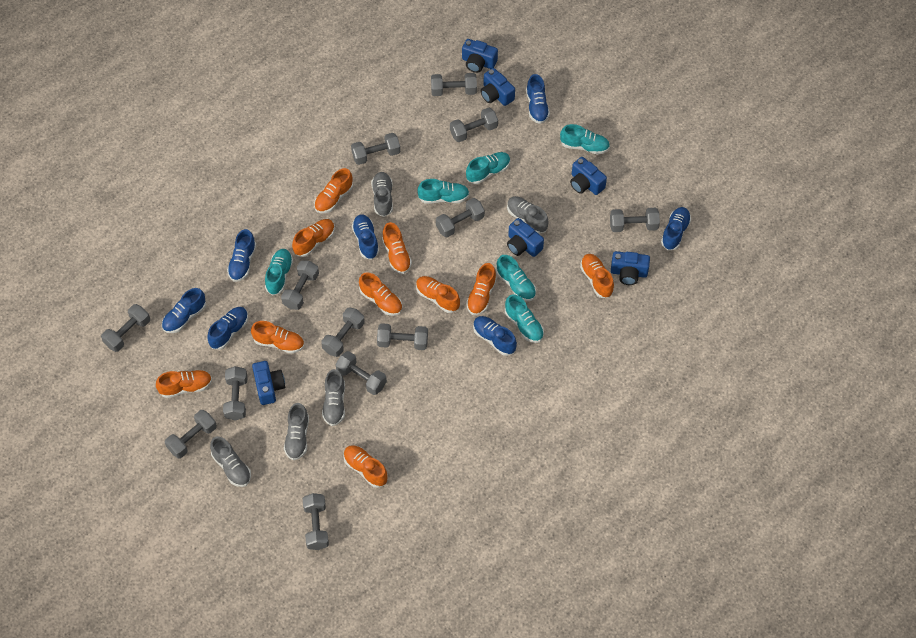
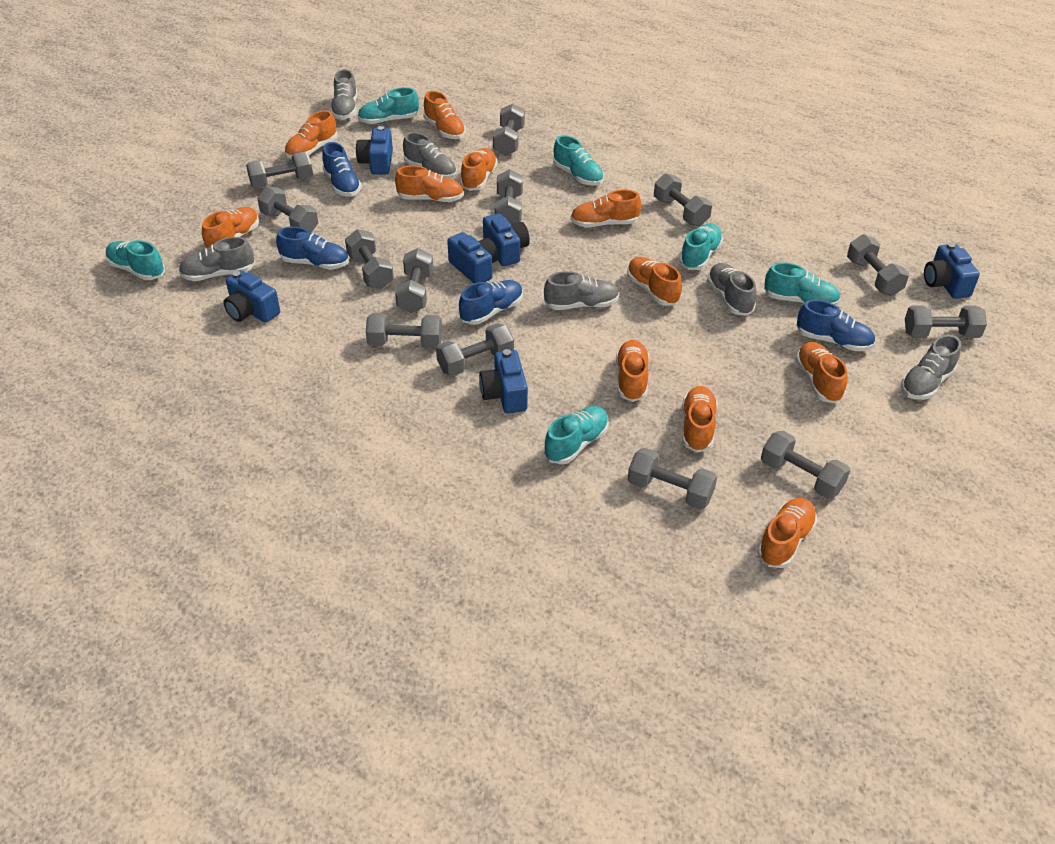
blue shoe: [162,288,206,333] [207,307,248,350] [227,229,256,282] [352,214,379,260] [473,316,517,356] [526,74,550,124] [661,207,691,250] = 7 -> [276,227,349,270] [322,142,362,196] [459,280,523,325] [797,300,875,351] = 4
grey shoe: [210,437,251,487] [284,403,309,460] [322,369,345,426] [371,172,393,217] [507,196,549,234] = 5 -> [179,237,255,281] [330,69,357,120] [403,132,457,179] [544,271,619,310] [707,263,757,316] [901,335,961,400] = 6
orange shoe: [156,370,212,398] [251,321,304,354] [292,219,335,257] [314,168,353,213] [343,445,388,488] [359,272,402,316] [382,222,412,274] [416,276,460,313] [466,263,497,315] [580,254,614,298] = 10 -> [202,207,259,248] [285,110,337,159] [395,166,464,202] [423,91,466,139] [460,148,498,191] [570,190,641,228] [616,340,649,402] [627,257,682,306] [682,386,718,453] [757,498,817,568] [795,342,848,403] = 11

